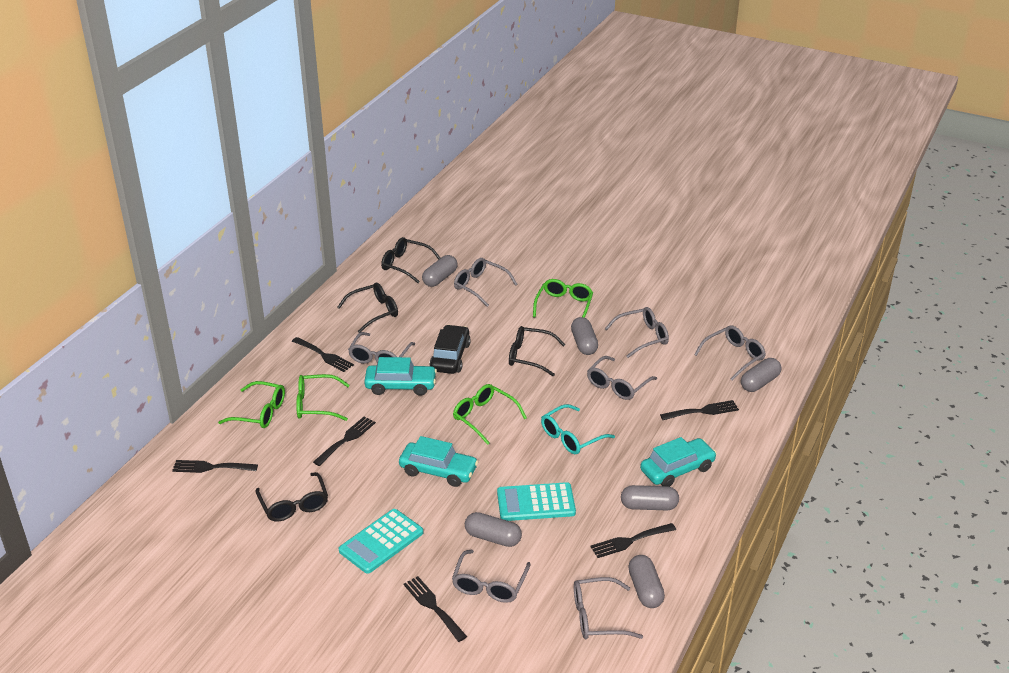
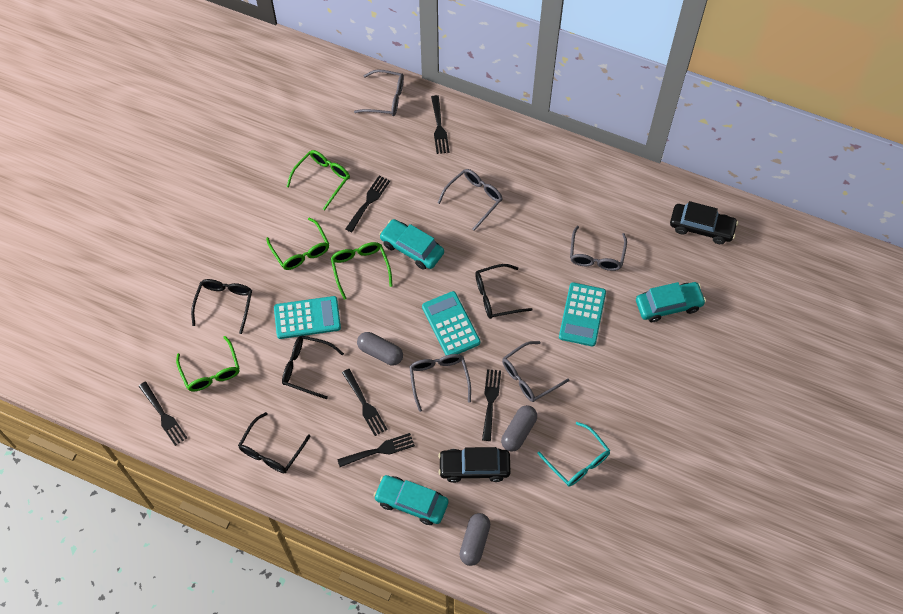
black car: [429,325,471,374] = 1 -> [438,447,511,483] [670,201,738,244] = 2
grey capsule: [422,255,458,287] [465,512,522,547] [571,317,598,355] [621,485,679,510] [628,555,665,608] [741,358,781,392] = 6 -> [357,332,403,365] [459,513,490,566] [501,405,537,452] = 3
grey glasses: [348,332,415,364] [452,549,530,603] [454,258,517,307] [574,577,643,639] [587,356,657,400] [605,307,669,358] [694,326,766,380] = 7 -> [354,69,404,116] [409,354,471,412] [438,169,502,231] [502,341,570,402] [570,226,627,271] = 5
turquoise calculator: [339,509,423,574] [497,482,576,521] = 2 -> [274,296,341,339] [422,291,480,355] [559,282,606,346] = 3

